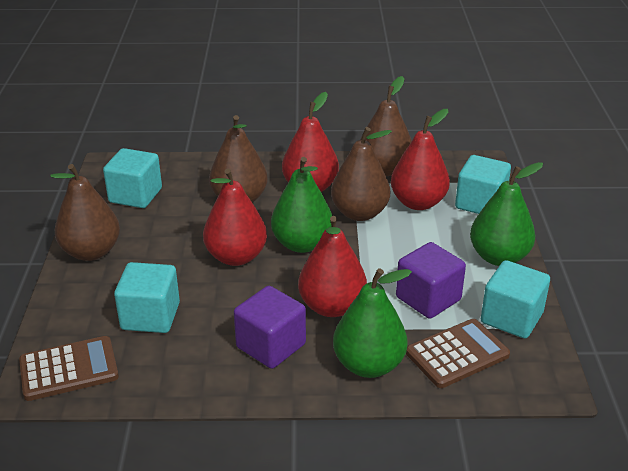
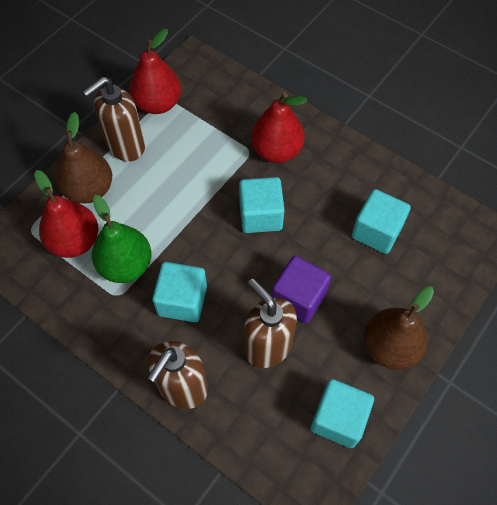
brown calculator: [19,336,119,401] [406,319,510,388] = 2 -> none = 0
brown pear: [50,164,120,261] [209,115,268,203] [331,127,392,221] [360,76,412,176] = 4 -> [56,112,112,203] [364,286,434,370] = 2
brown soap dispenser: none = 0 -> [83,77,145,162] [147,341,208,409] [244,279,297,368] = 3
green pear: [271,157,332,253] [333,268,412,378] [470,162,543,266] = 3 -> [92,195,151,283] = 1
purple cube: [234,286,306,369] [396,242,466,319] = 2 -> [272,256,331,323] = 1
red pear: [203,169,267,266] [282,92,339,192] [298,216,367,317] [391,109,450,210] = 4 -> [34,170,98,258] [129,29,181,114] [251,93,307,163] = 3

